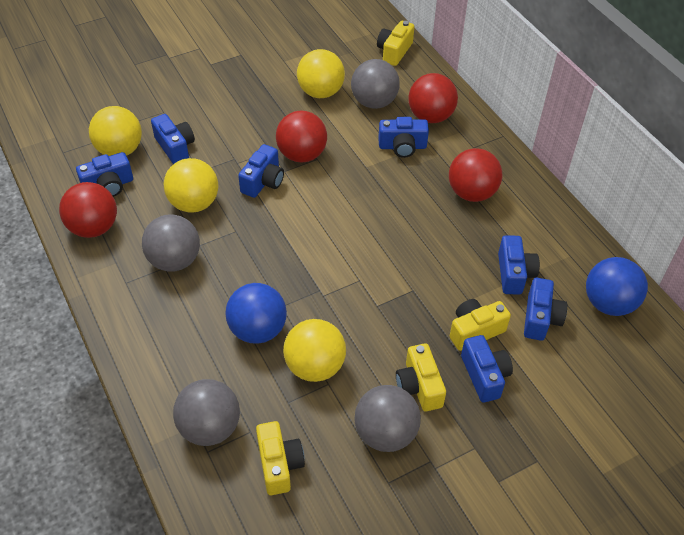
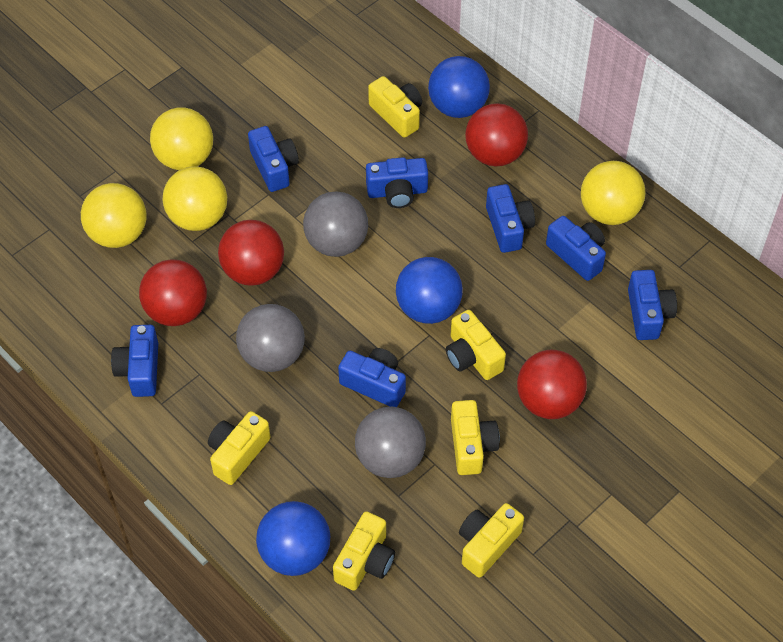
blue ball: [225,283,287,344] [586,257,648,316] = 2 -> [256,501,330,576] [396,257,463,324] [428,56,490,118] = 3
grey ball: [142,214,200,272] [173,379,240,446] [351,59,400,109] [354,385,421,452] = 4 -> [236,304,305,372] [303,191,368,257] [355,407,426,478] = 3
yellow camera: [256,421,305,495] [377,21,415,66] [396,343,446,411] [450,299,511,351] = 4 -> [208,411,271,485] [333,511,395,591] [368,76,422,138] [446,310,506,380] [451,400,500,475] [459,503,524,578] = 6

